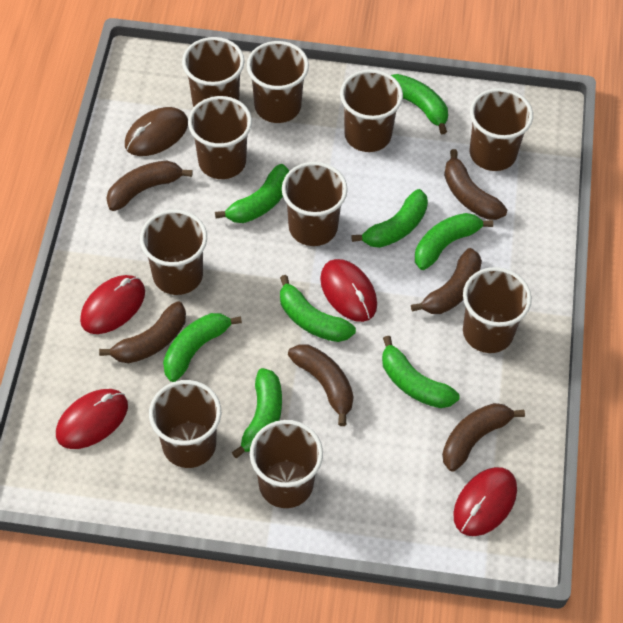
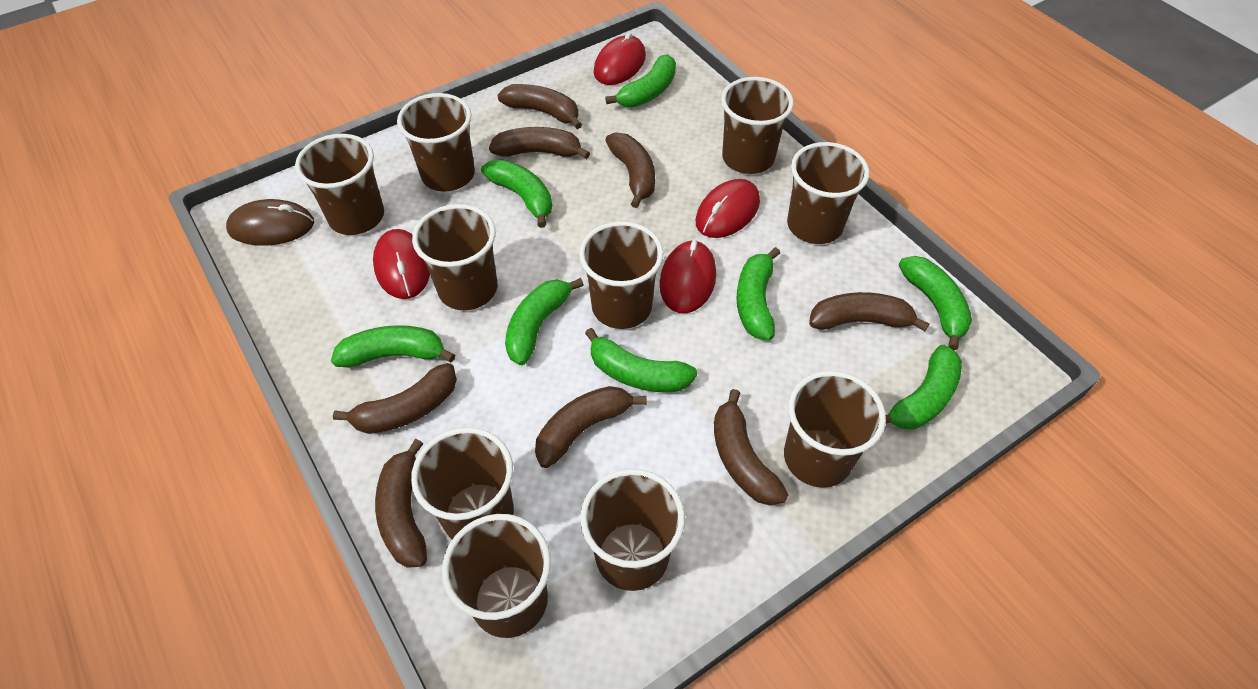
brown banana: [99,302,186,363] [106,160,193,211] [288,344,354,426] [411,248,482,314] [442,403,525,472] [444,149,507,220] = 6 -> [333,363,457,434] [375,439,427,568] [489,127,590,159] [497,84,582,129] [535,386,647,468] [605,132,655,208] [714,389,788,506] [809,292,929,331] = 8

